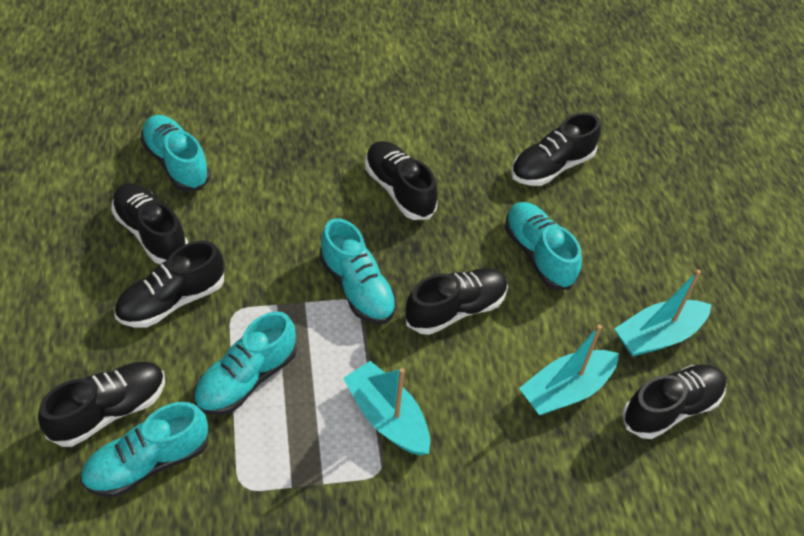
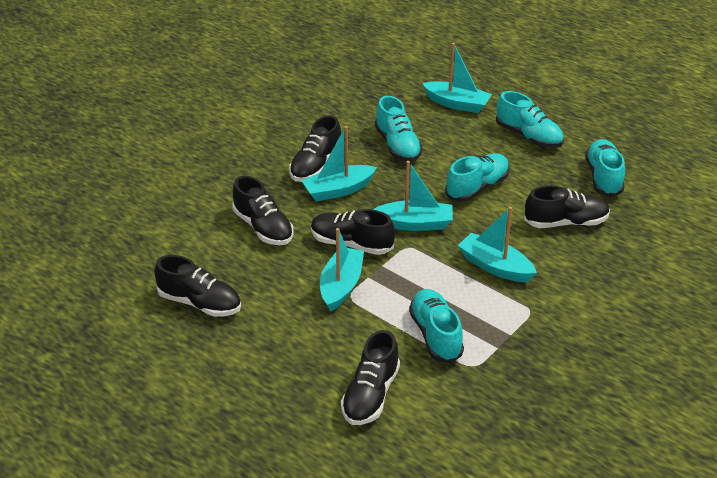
black shoe: [38,361,165,447] [111,183,188,264] [115,241,224,328] [365,141,438,220] [405,268,508,335] [511,112,601,186] [622,365,726,439] = 7 -> [154,255,241,317] [232,176,294,245] [289,115,341,182] [311,209,395,255] [341,330,400,425] [524,185,610,228] = 6
turquoise boat: [343,361,430,456] [519,324,619,415] [614,269,712,357] = 3 -> [301,126,377,202] [320,228,364,312] [373,161,453,231] [422,43,492,113] [458,207,537,282] = 5

